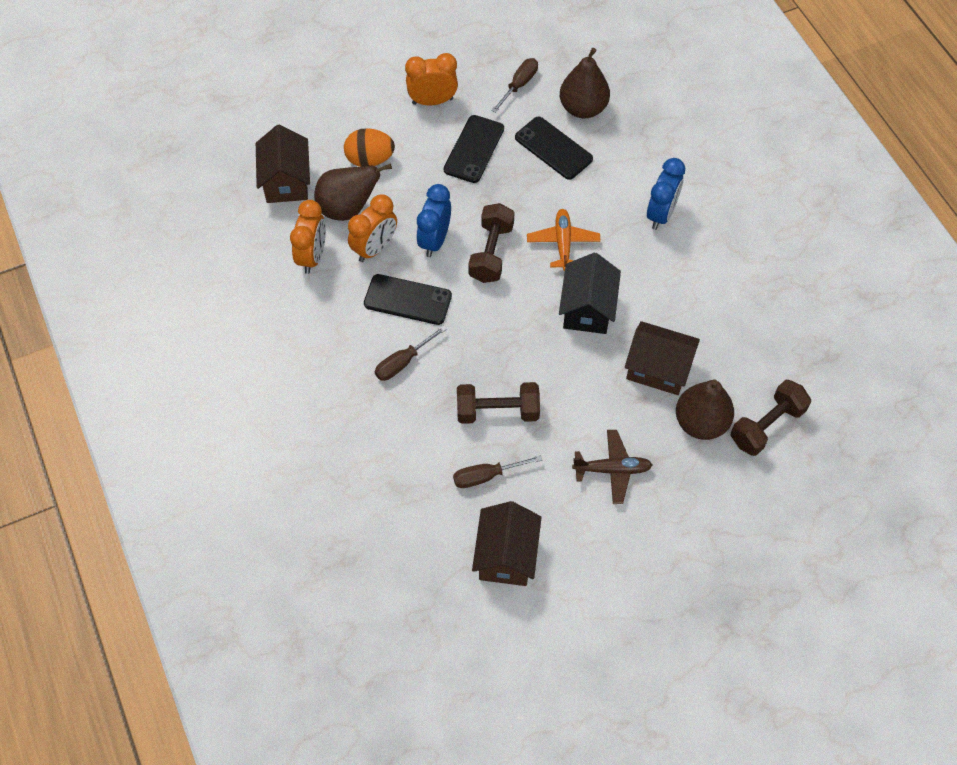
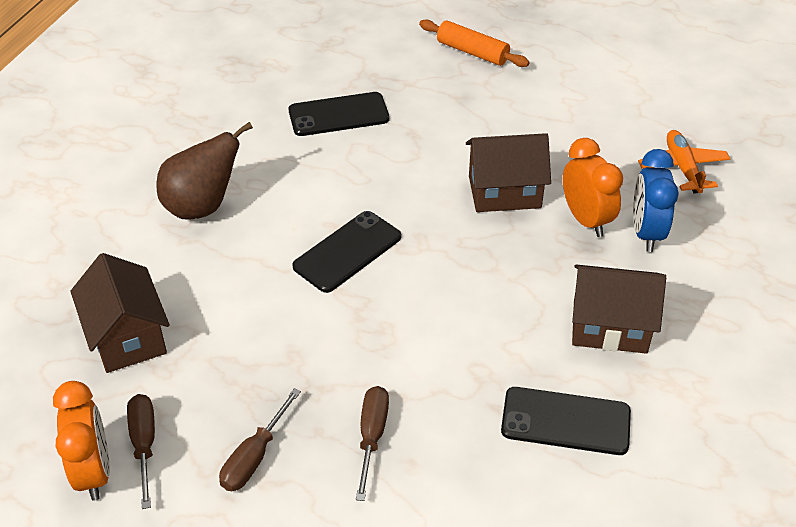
black house: [559,253,621,334] = 1 -> none = 0
blue clock: [416,184,451,257] [647,158,685,230] = 2 -> [633,149,678,252] = 1
brown dumbbell: [457,382,540,424] [468,203,514,283] [731,380,811,456] = 3 -> none = 0
brown pear: [314,164,392,221] [560,48,610,118] [676,379,734,440] = 3 -> [157,122,253,220] = 1
brown plane: [572,430,652,504] = 1 -> none = 0
orange clock: [290,200,326,274] [348,194,397,262] [405,53,458,106] = 3 -> [53,381,110,501] [563,138,623,237] = 2
orange egg: [344,128,395,167] = 1 -> none = 0
orange rolling pin: none = 0 -> [419,19,529,67] = 1

